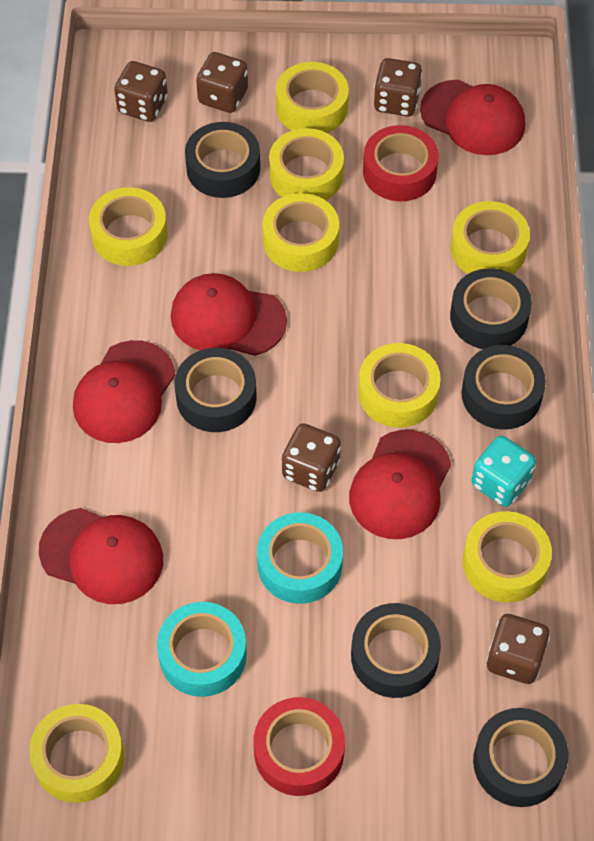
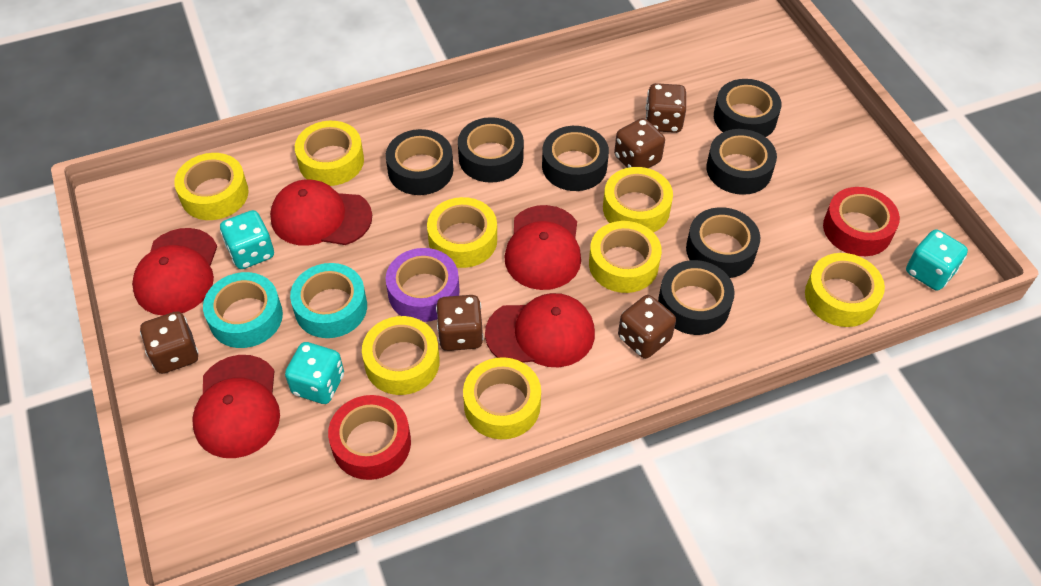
black tape: [174,348,256,432] [185,122,260,198] [351,603,441,698] [450,268,532,349] [461,345,546,430] [473,708,568,807] = 6 -> [386,129,453,195] [458,117,524,183] [542,126,609,191] [658,260,735,335] [686,207,761,278] [706,129,777,195] [714,79,782,137] = 7
purple tape: none = 0 -> [386,248,460,322] = 1
turquoise dice: [472,436,536,507] = 1 -> [220,210,274,269] [285,342,344,404] [906,229,968,290] = 3

